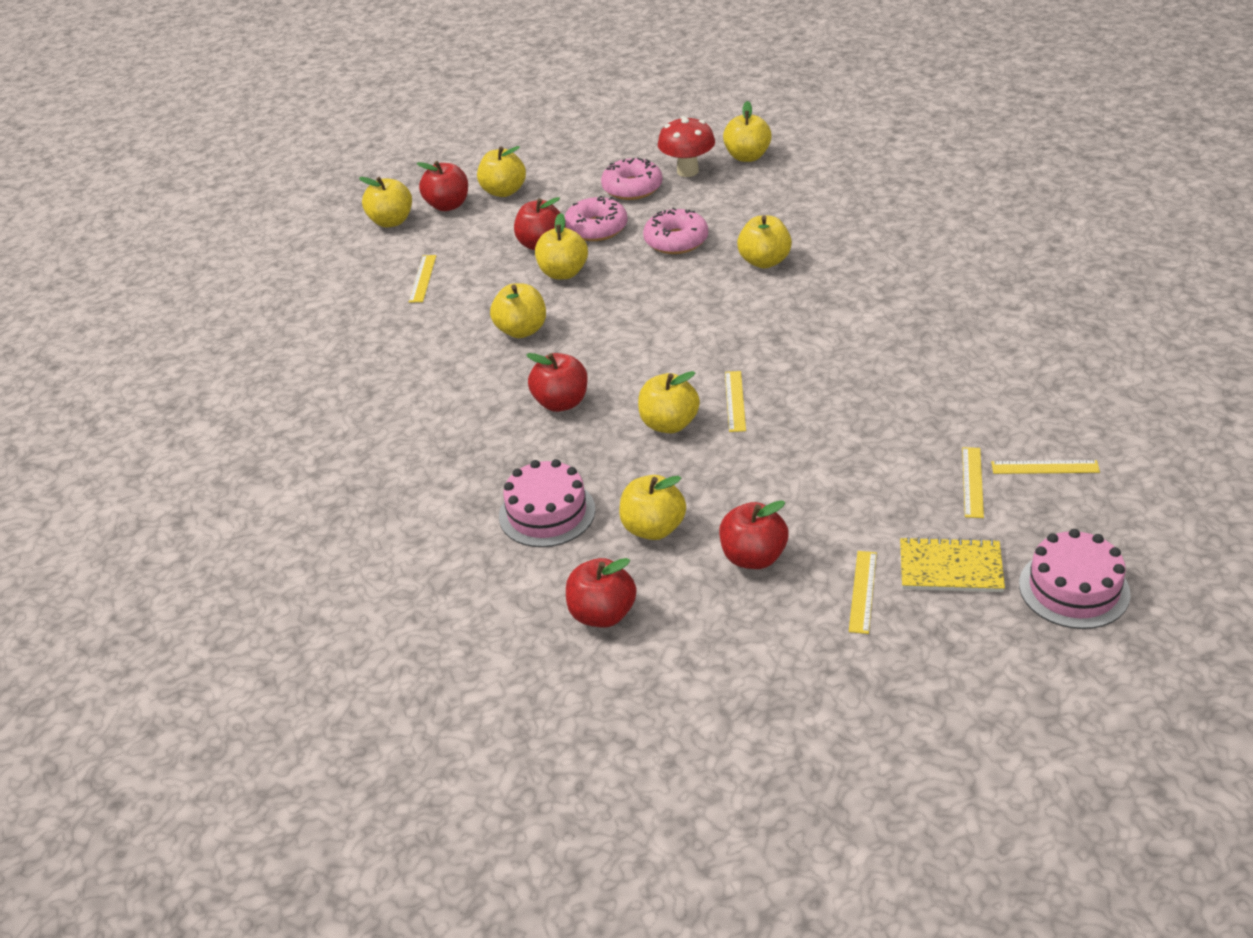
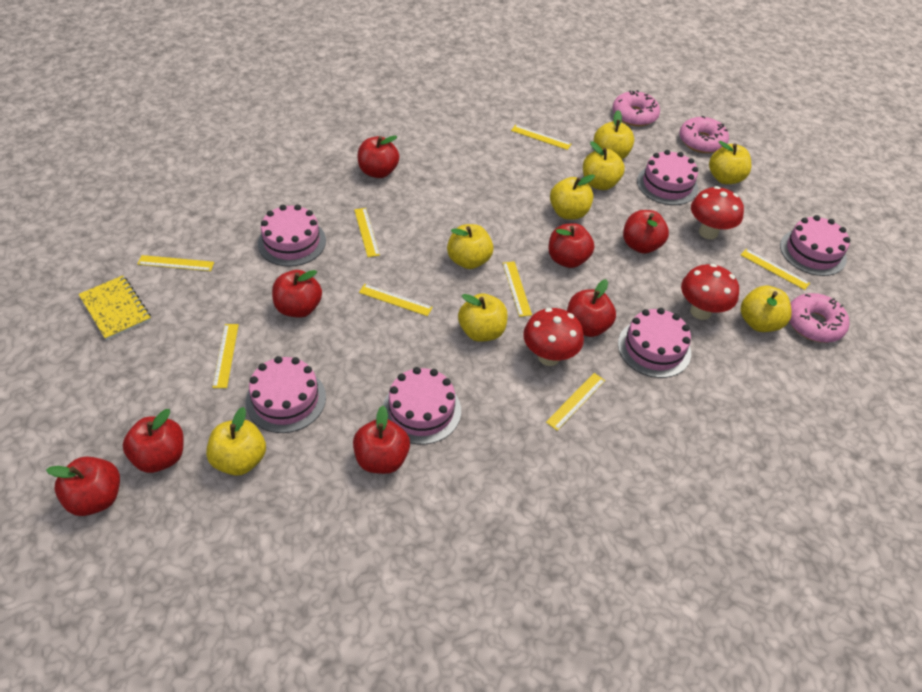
pink cake: [499,459,595,547] [1019,529,1131,629] = 2 -> [246,356,326,433] [258,204,326,267] [383,367,461,445] [618,308,691,378] [637,150,698,205] [780,215,850,276] = 6
red apple: [416,161,468,211] [514,197,566,250] [526,353,588,412] [566,558,637,628] [719,500,788,569] = 5 -> [46,457,120,516] [123,409,184,473] [272,270,322,318] [353,406,410,474] [358,136,399,178] [549,223,594,268] [567,279,616,337] [623,210,669,254] = 8
red mushroom: [658,116,715,177] = 1 -> [523,308,584,366] [681,264,739,320] [691,186,744,239] = 3
yellow ruler: [409,255,436,303] [725,371,746,432] [849,551,877,634] [962,447,984,518] [991,460,1100,474] = 5 -> [138,255,214,271] [212,324,239,388] [354,208,380,257] [359,284,433,316] [503,261,532,317] [511,125,571,150] [546,373,605,431] [741,249,810,290] = 8

